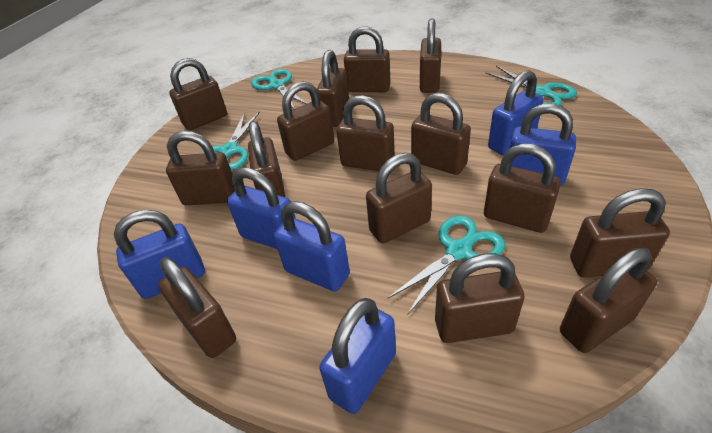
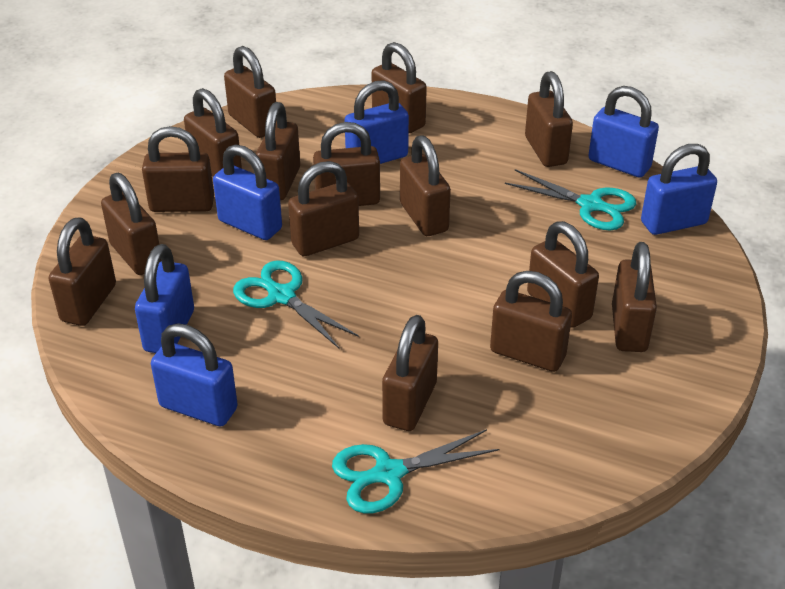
turquoise scissors: [201,111,260,170] [251,69,307,109] [388,215,505,315] [485,66,577,106] = 4 -> [233,261,359,348] [332,429,500,513] [505,169,636,230] = 3

